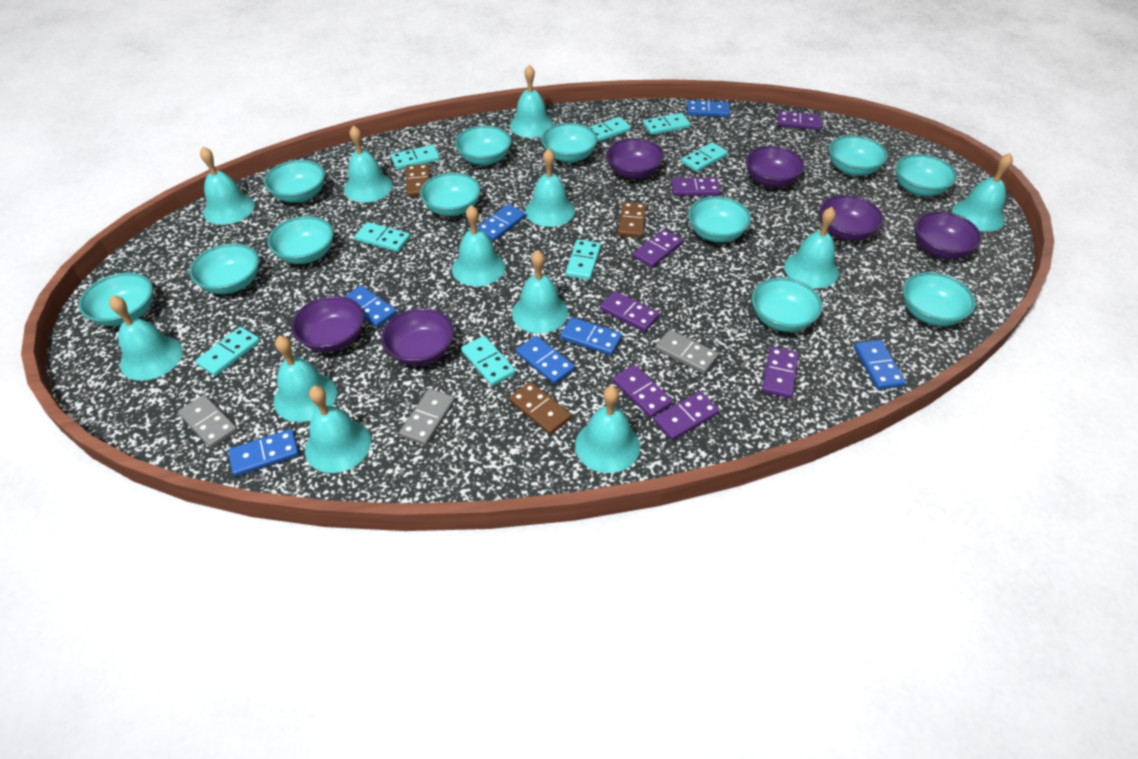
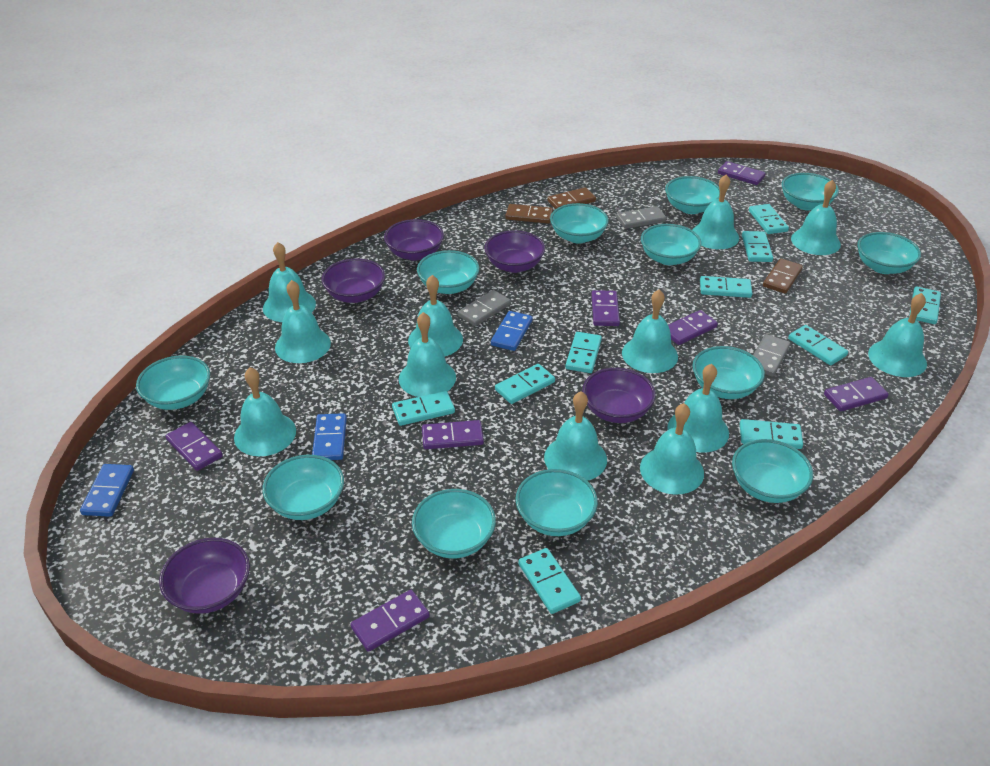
blue domino: [228,429,299,476] [344,286,397,328] [477,204,526,241] [516,336,575,384] [560,317,622,355] [687,100,730,117] [854,340,906,390] = 7 -> [80,464,134,517] [312,413,347,460] [491,311,533,351] = 3
purple bowl: [291,296,364,352] [381,308,454,366] [606,138,664,179] [745,146,805,188] [819,195,883,241] [914,211,982,259] = 6 -> [159,538,250,614] [322,258,385,303] [384,219,444,261] [484,230,545,273] [582,368,656,423] = 5
turquoise domino: [195,327,260,376] [355,222,410,252] [391,145,440,170] [461,336,515,386] [565,239,601,280] [589,117,631,142] [643,113,690,135] [681,142,728,172] = 8 -> [392,391,455,426] [495,364,555,404] [518,548,581,614] [565,332,602,373] [700,276,753,298] [740,419,803,449] [742,231,773,262] [749,204,789,234] [788,325,848,365] [909,286,941,324] = 10

